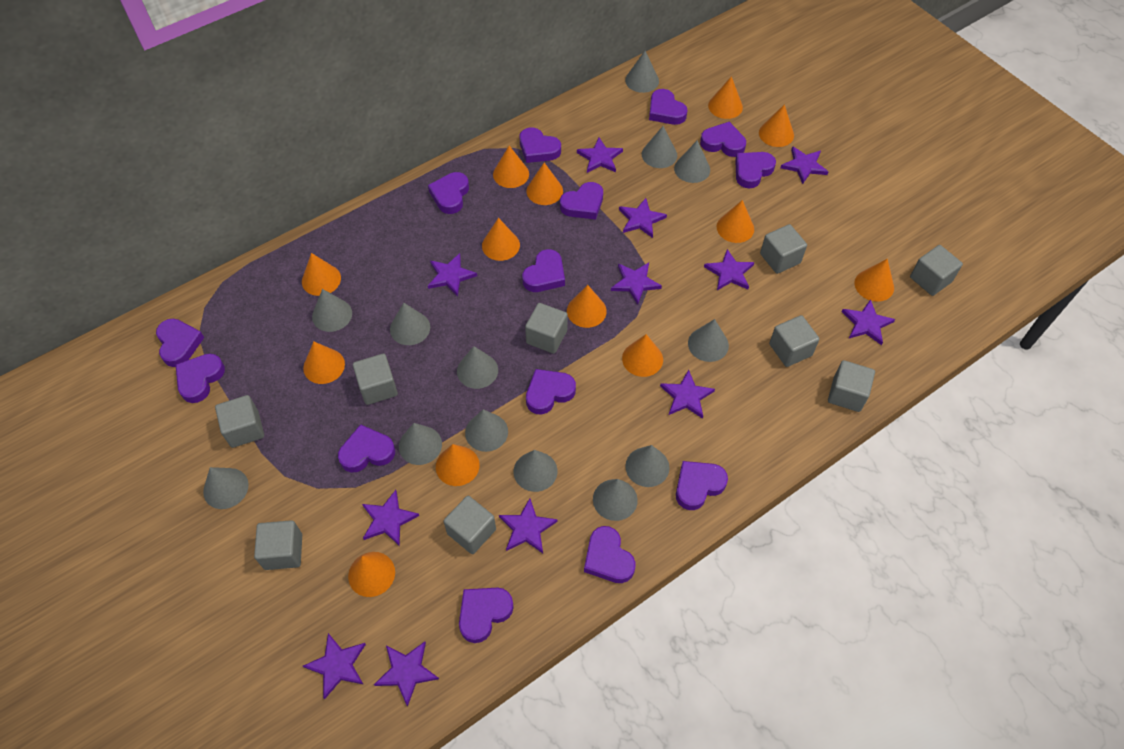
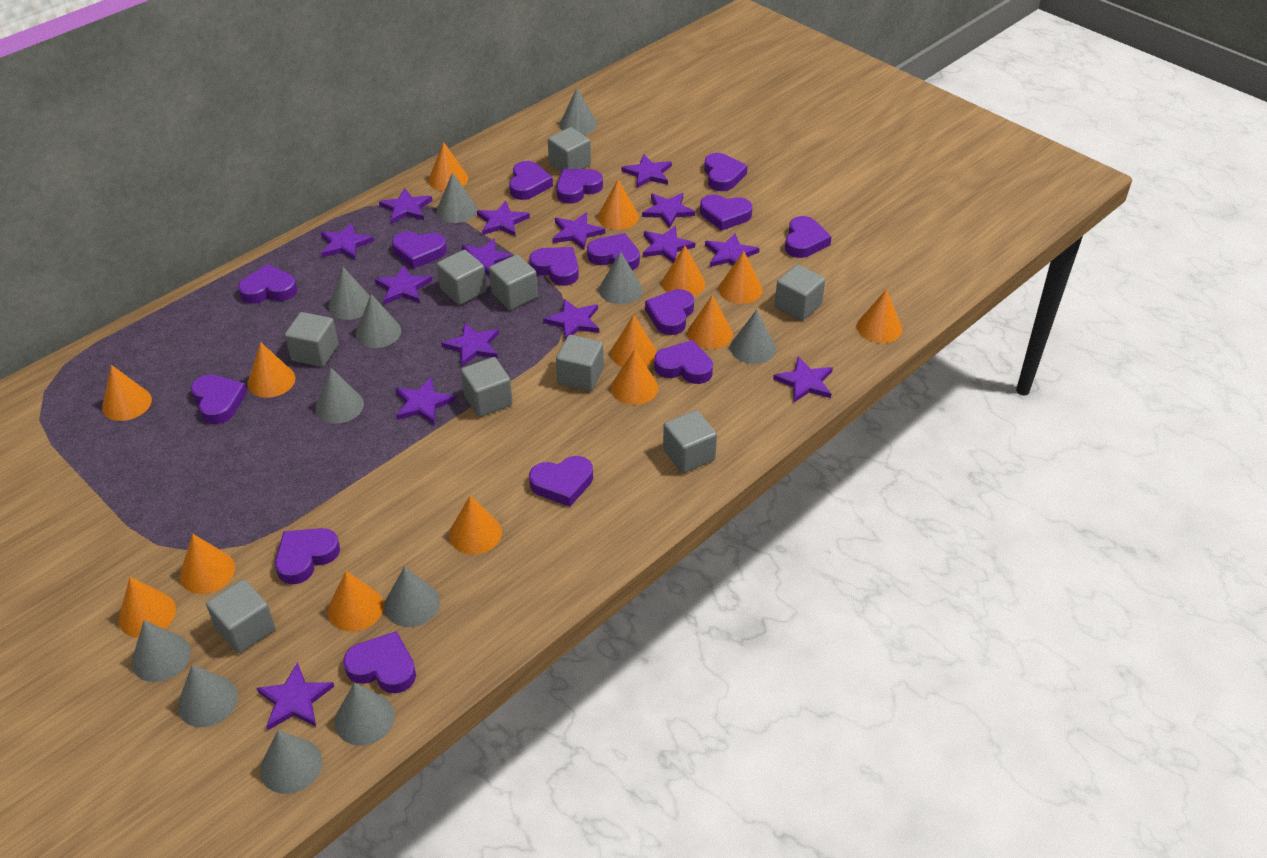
grey cone: [203,467,249,509] [312,289,352,332] [390,303,430,345] [399,423,442,465] [457,346,498,389] [465,409,508,452] [514,450,558,492] [593,479,638,521] [625,51,659,93] [625,445,669,487] [642,126,677,168] [674,140,710,183] [688,319,729,362] = 13 -> [132,620,191,682] [178,665,238,727] [260,730,322,794] [315,367,364,424] [329,267,370,320] [335,682,395,745] [356,294,401,348] [384,566,440,627] [436,173,478,223] [559,88,597,135] [599,251,643,304] [730,310,776,364] = 12
orange cone: [302,253,341,296] [303,341,345,384] [348,552,395,597] [436,444,480,486] [482,218,520,261] [493,146,529,188] [527,163,563,205] [567,285,607,328] [622,334,663,377] [708,76,743,119] [717,200,754,243] [759,104,794,147] [855,259,894,302] = 13 -> [102,365,152,421] [118,577,176,638] [180,534,235,594] [247,342,295,398] [328,571,384,632] [428,142,468,191] [449,495,502,555] [598,180,639,230] [611,315,657,367] [611,349,658,405] [662,246,705,296] [687,295,733,349] [719,251,763,304] [857,289,902,343] = 14
purple heart: [156,319,204,367] [176,354,225,403] [338,424,395,473] [428,172,469,214] [459,588,514,643] [520,128,561,163] [522,249,565,292] [526,369,576,414] [560,182,603,219] [584,526,636,583] [649,89,687,125] [676,461,728,510] [700,122,746,157] [735,152,776,188] = 14 -> [191,375,247,424] [238,264,297,304] [275,528,340,584] [343,631,416,693] [392,231,447,269] [509,161,553,200] [529,247,579,286] [529,456,593,507] [557,169,603,204] [587,233,640,270] [645,289,694,335] [654,340,713,384] [700,194,752,231] [704,153,748,191] [785,216,832,258] = 15
purple star: [303,633,366,699] [362,490,419,546] [374,641,439,707] [428,253,477,297] [499,498,557,553] [577,137,623,173] [611,263,662,305] [619,198,667,238] [660,370,715,419] [704,249,755,290] [781,146,828,184] [842,299,895,345] = 12 -> [257,662,334,730] [321,223,374,260] [375,265,432,305] [379,188,432,223] [396,377,456,424] [441,323,499,367] [462,239,513,275] [477,201,530,237] [543,299,599,340] [552,212,605,250] [622,154,672,188] [642,193,695,228] [643,226,695,263] [705,233,759,267] [773,357,833,402] = 15

